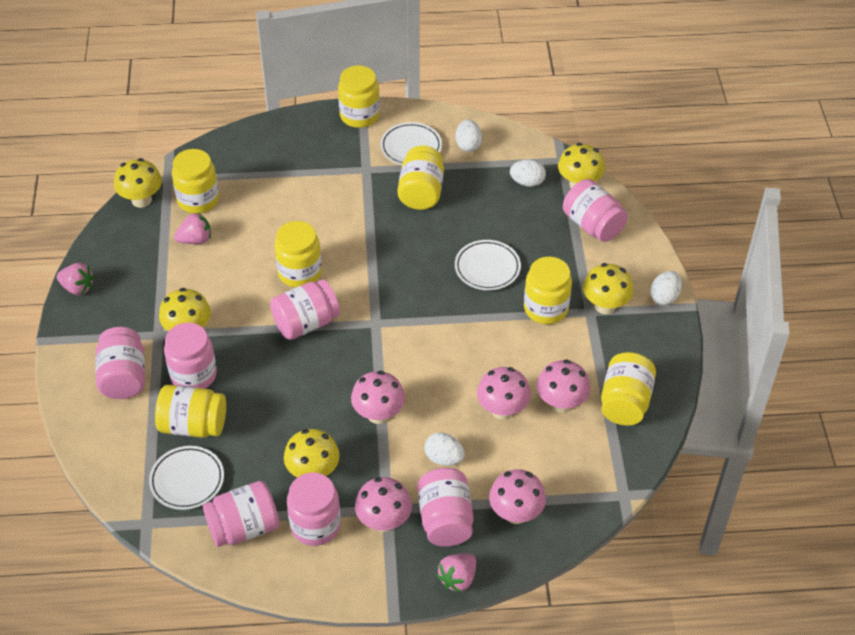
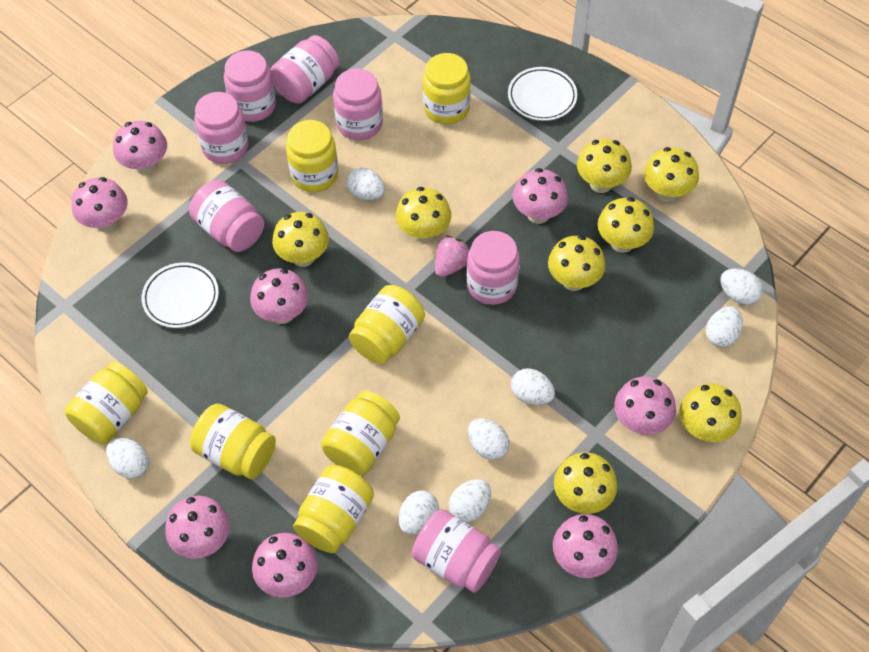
pink mushroom: [351,371,405,424] [355,477,412,532] [477,367,531,420] [489,469,546,524] [537,359,590,413] = 5 -> [71,177,128,232] [113,121,167,175] [165,495,230,559] [250,268,308,324] [252,533,317,597] [513,168,568,224] [553,514,618,578] [614,377,676,435] = 8
pink strawberry: [57,263,94,295] [174,212,211,244] [437,553,476,593] = 3 -> [435,235,470,277] = 1
white egg: [424,432,465,466] [456,120,482,152] [510,159,546,187] [650,271,682,305] = 4 -> [106,438,149,479] [346,167,385,201] [399,490,439,535] [449,479,491,523] [468,419,510,460] [511,368,555,405] [706,306,743,348] [720,269,763,305] = 8
white plate: [149,446,224,510] [380,122,442,165] [455,240,521,290] = 3 -> [142,262,219,328] [508,67,578,121] = 2
yellow mushroom: [114,158,162,208] [159,288,211,331] [284,429,340,477] [558,143,605,188] [583,263,634,314] = 5 -> [272,212,329,267] [396,187,451,242] [548,235,605,291] [554,452,617,514] [577,139,632,193] [598,197,654,253] [644,147,699,202] [680,384,742,442] = 8

